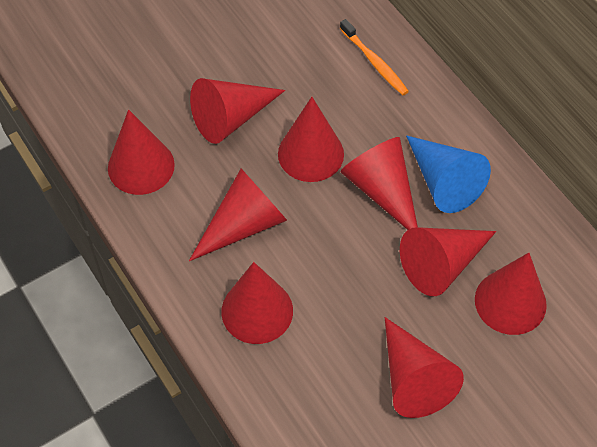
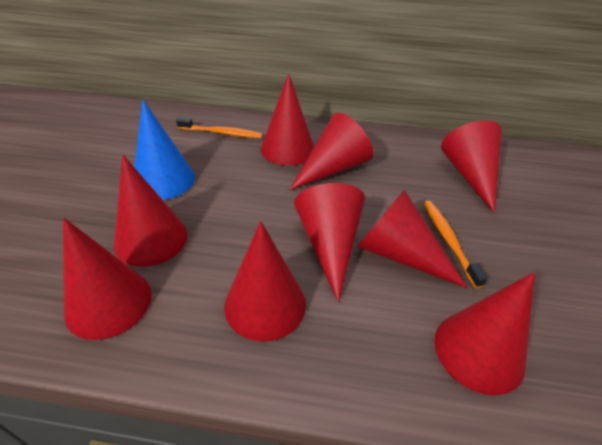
orange toothbrush: [340,19,409,95] = 1 -> [176,117,263,138] [424,201,488,288] = 2

